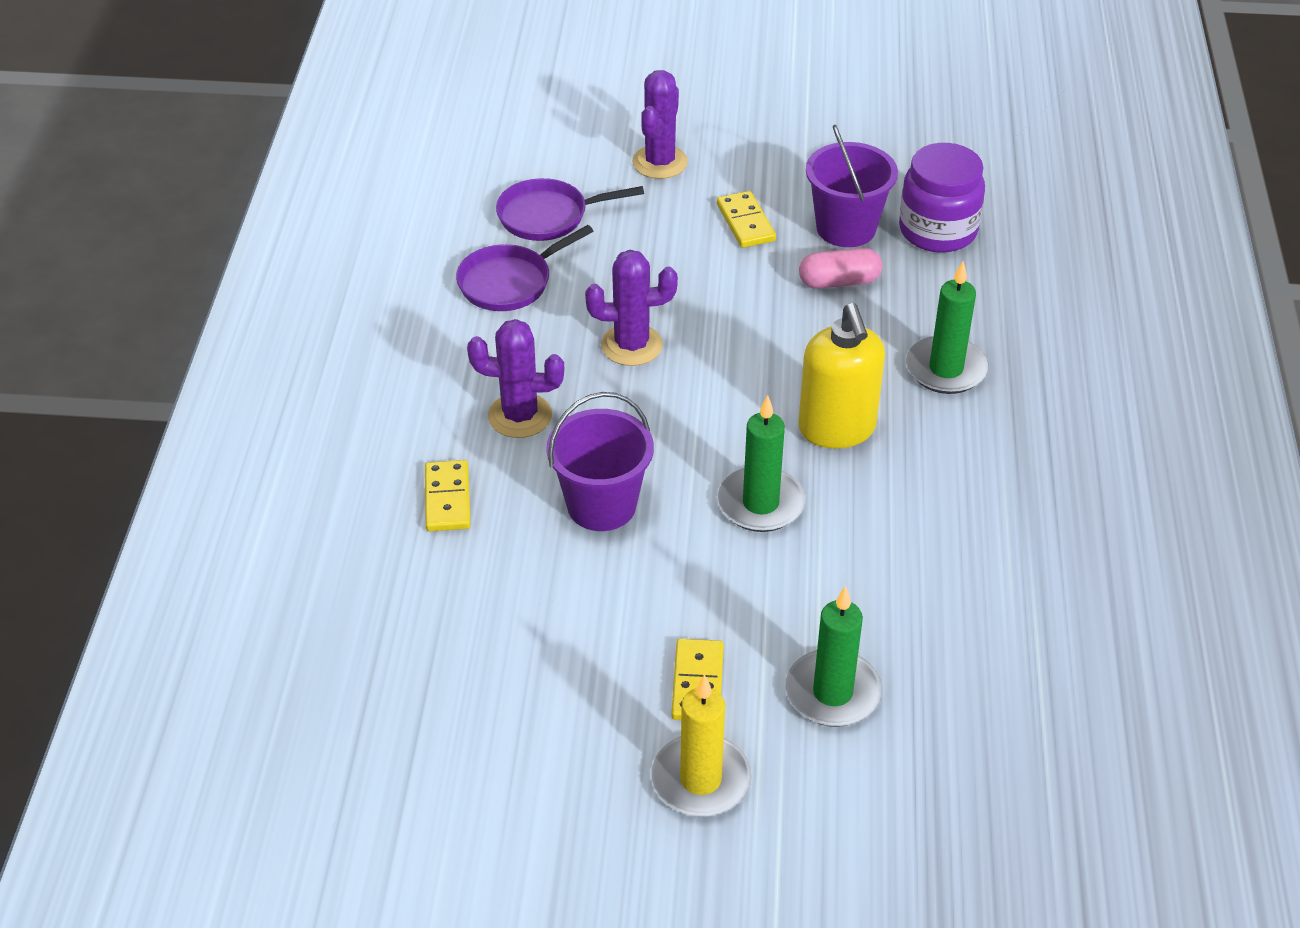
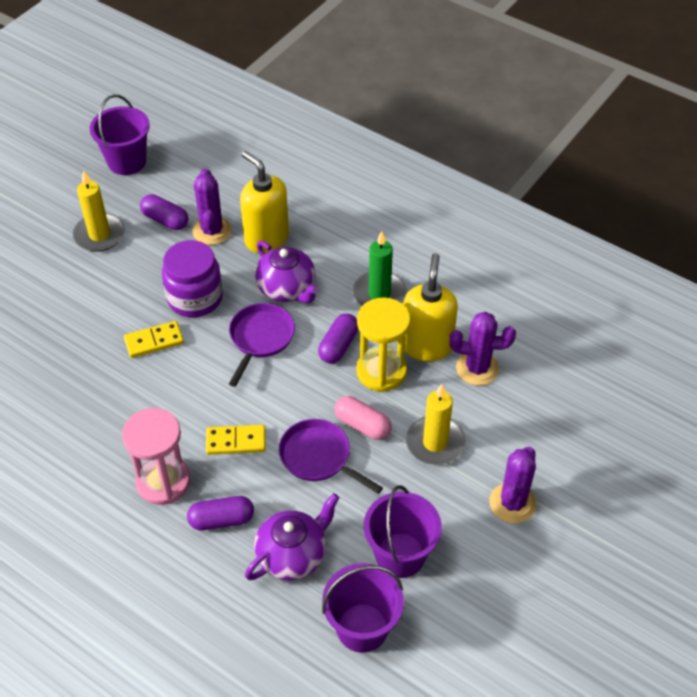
green candle: [717,395,806,532] [785,586,882,727] [906,261,989,394] = 3 -> [353,231,407,306] = 1
pink hourglass: none = 0 -> [122,408,191,505] = 1
purple bucket: [547,392,654,531] [806,125,898,247] = 2 -> [90,95,150,175] [322,563,404,653] [364,485,442,578] = 3
purple capsule: none = 0 -> [140,194,188,230] [187,496,254,530] [318,314,358,363] = 3
purple teapot: none = 0 -> [245,493,339,581] [255,240,319,303] = 2
yellow candle: [651,674,752,817] = 1 -> [73,170,125,252] [406,384,466,465] = 2
yellow domino: [425,460,471,531] [671,638,724,720] [717,191,776,248] = 3 -> [124,321,184,358] [206,425,266,455] = 2
yellow hourglass: none = 0 -> [356,297,411,392] = 1
yellow soap dispenser: [798,303,885,449] = 1 -> [240,151,289,253] [403,253,458,361] = 2

